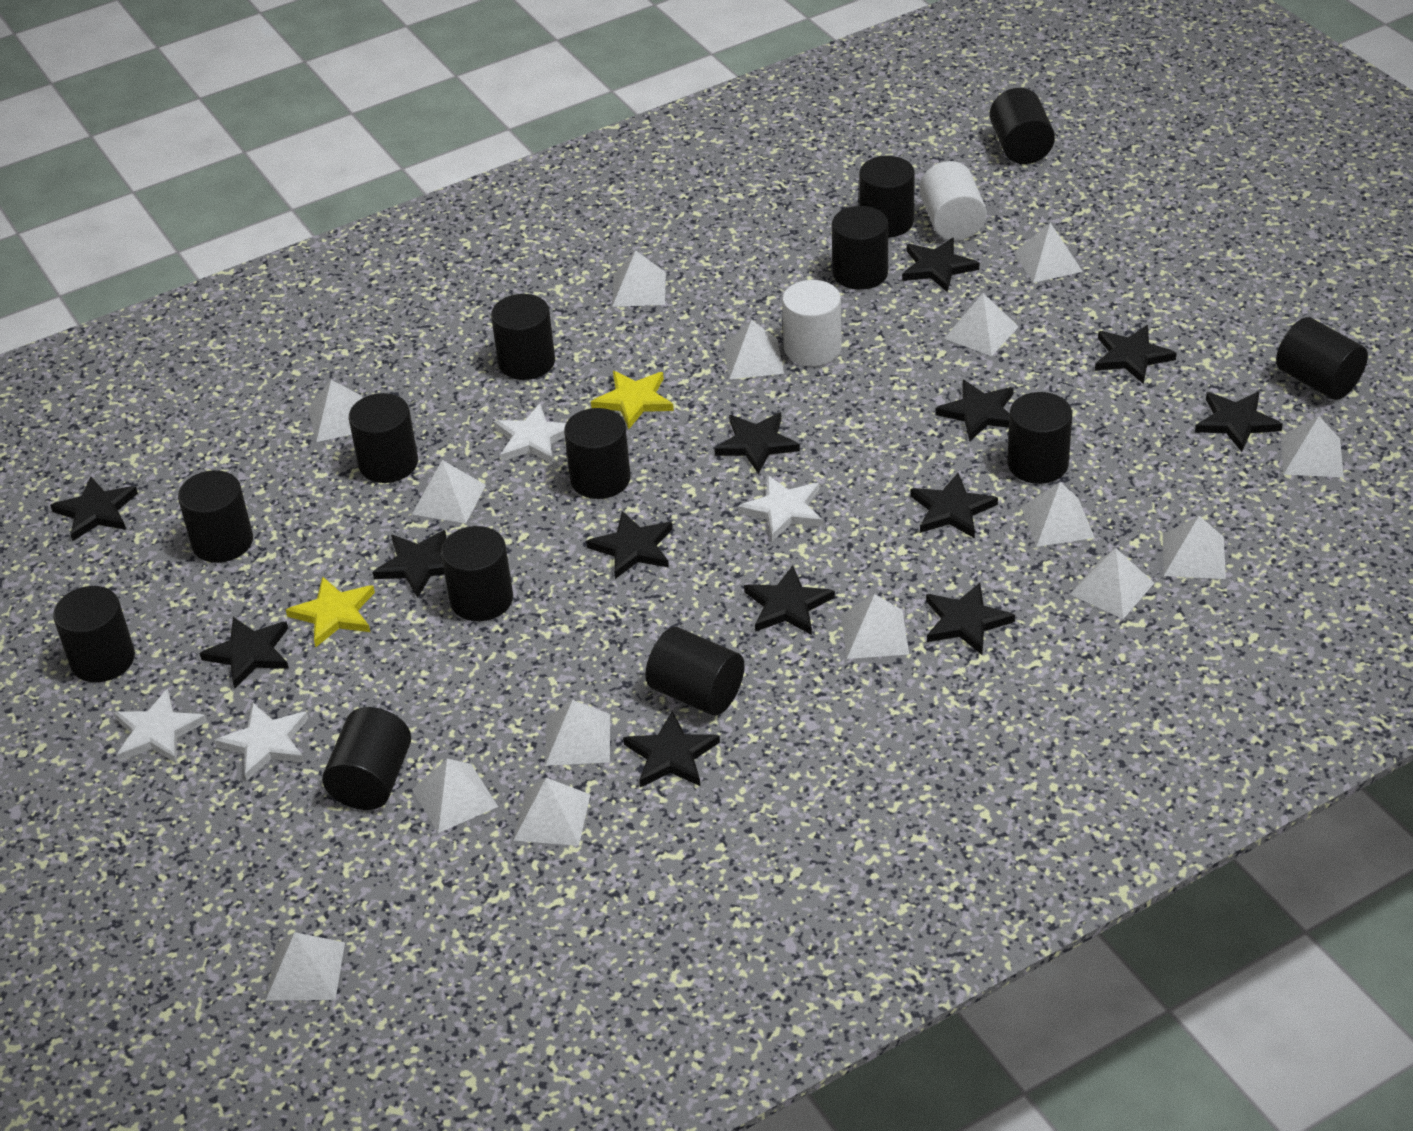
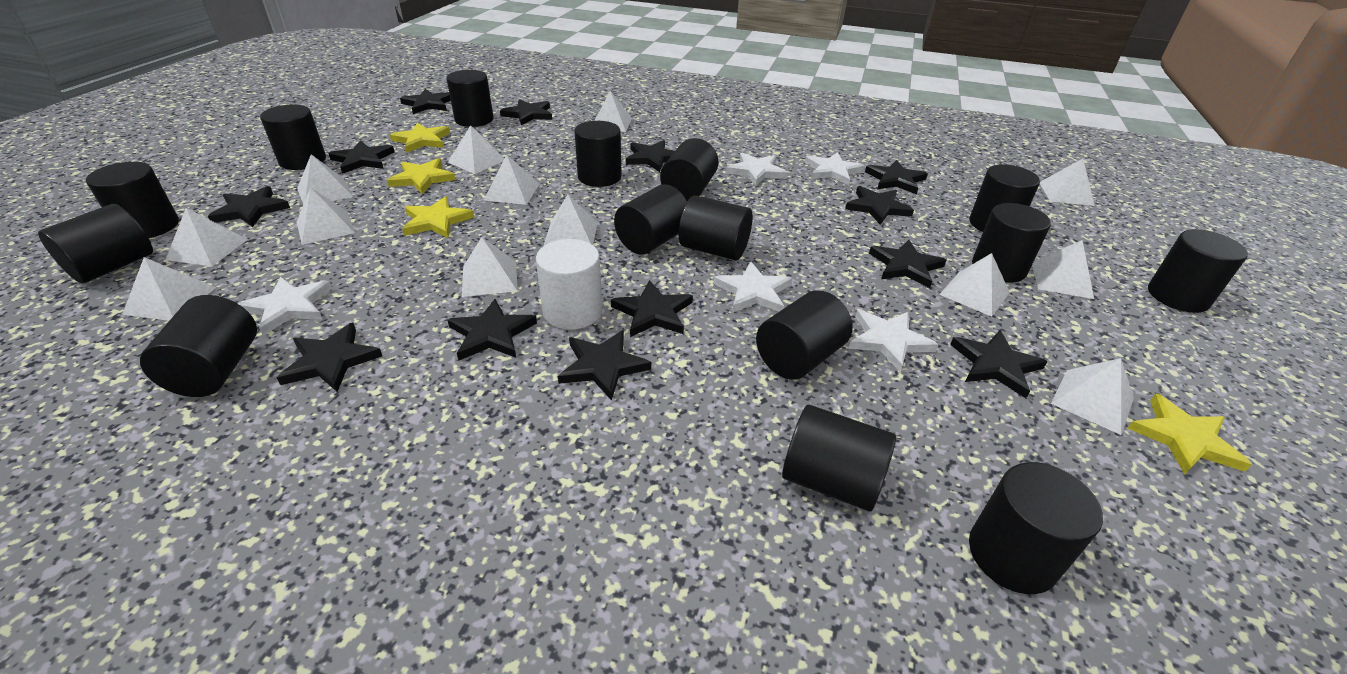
black cylinder: [53,586,135,682] [178,470,253,563] [322,707,411,810] [349,393,418,483] [441,526,513,621] [491,294,555,380] [564,408,631,499] [645,627,745,716] [832,206,888,290] [859,156,915,237] [990,88,1055,164] [1007,392,1072,484] [1276,317,1368,400] = 13 -> [38,204,153,283] [86,162,179,238] [140,295,257,397] [260,105,326,170] [446,70,494,127] [574,121,622,187] [614,184,687,254] [660,138,719,202] [679,195,753,260] [756,290,853,380] [782,405,896,511] [969,164,1040,232] [969,462,1103,594] [972,203,1051,283] [1148,229,1248,313] = 15
white cylinder: [782,280,842,366] [920,161,987,241] = 2 -> [536,239,602,330] = 1
white pyramid: [266,932,345,1000] [308,380,363,442] [412,460,486,523] [412,758,498,833] [513,778,591,846] [545,700,610,766] [612,250,666,307] [724,320,784,379] [841,594,909,659] [944,293,1019,356] [1014,223,1083,283] [1021,482,1095,547] [1070,548,1154,619] [1163,516,1226,579] [1281,416,1344,477] = 15 -> [122,257,216,321] [166,208,248,267] [297,154,353,205] [297,187,355,245] [448,125,505,174] [462,237,518,297] [483,155,540,205] [544,195,598,246] [595,91,632,132] [939,253,1010,317] [1032,240,1094,299] [1040,159,1095,206] [1051,358,1134,435] = 13
white star: [114,689,207,763] [214,703,309,780] [494,404,566,464] [738,475,823,541] = 4 -> [238,277,332,336] [714,261,792,313] [726,153,788,186] [805,152,865,185] [849,310,939,372] = 5
yellow star: [286,576,375,647] [591,371,674,429] = 2 -> [387,158,456,194] [390,123,450,153] [402,196,474,238] [1127,393,1252,475] = 4

